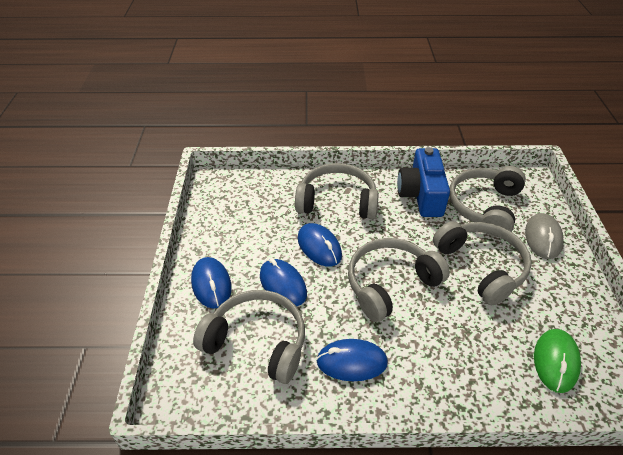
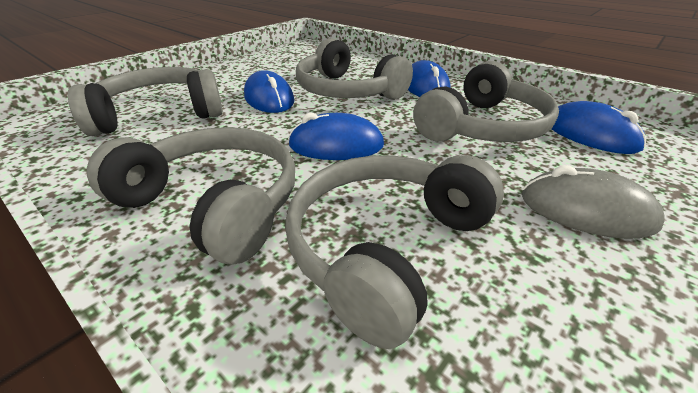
blue camera: [397,147,450,217] = 1 -> none = 0
green mouse: [534,329,581,393] = 1 -> none = 0

